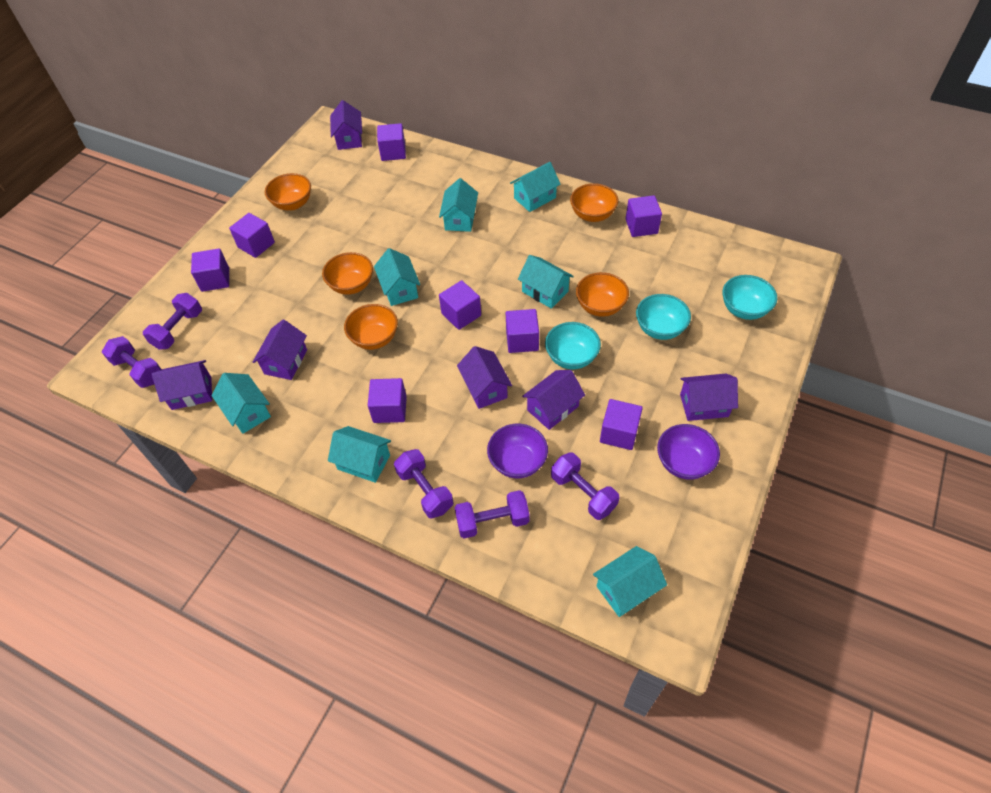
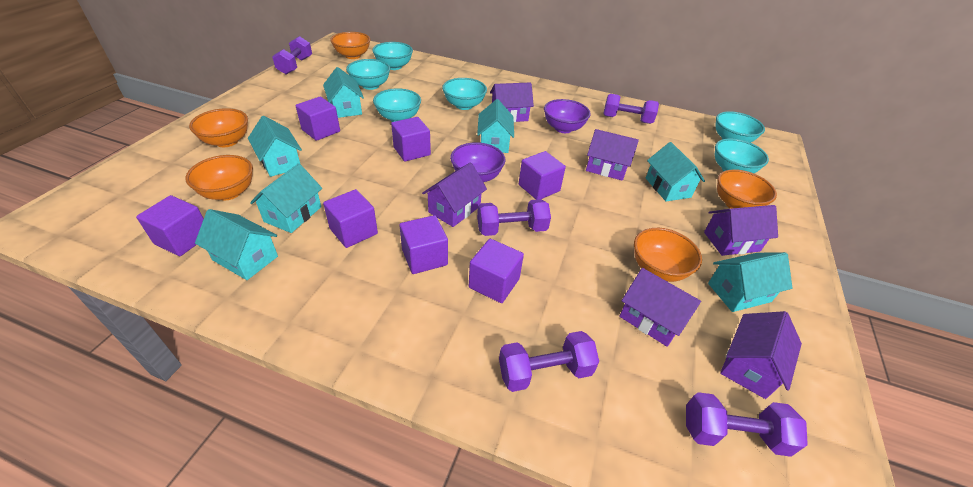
purple cube: [191,249,229,292] [229,213,275,258] [368,378,407,423] [377,123,406,161] [439,280,481,330] [506,309,539,353] [600,399,643,450] [626,195,662,237] = 8 -> [136,195,204,256] [295,97,340,141] [323,189,378,248] [391,117,431,162] [399,215,448,274] [469,239,524,303] [519,151,566,200] = 7
turquoise bowl: [545,322,601,369] [636,294,691,340] [722,275,777,320] = 3 -> [346,59,390,90] [372,42,413,70] [373,88,421,122] [442,78,487,110] [715,111,765,143] [715,138,769,173] = 6

